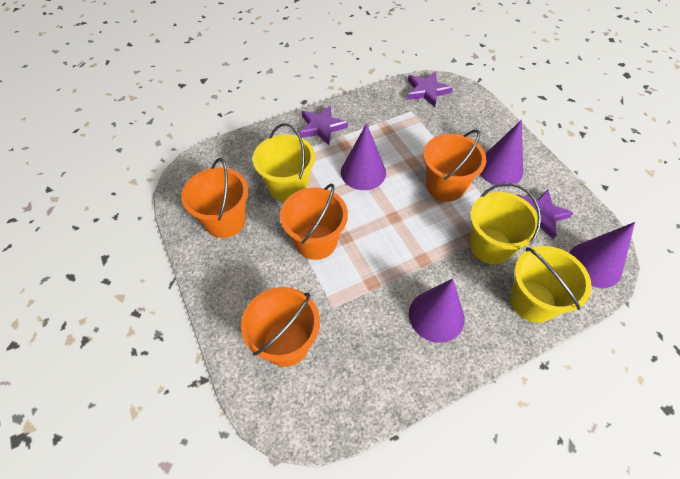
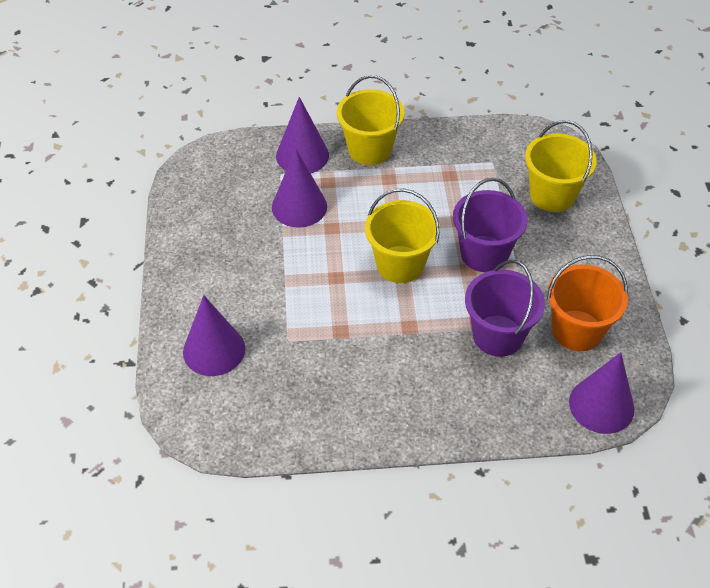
orange bucket: [181,158,248,238] [241,287,320,367] [280,184,348,260] [423,130,486,202] = 4 -> [547,255,628,351] = 1
purple bucket: none = 0 -> [453,178,528,272] [465,260,545,357] = 2
purple star: [300,105,348,145] [407,71,453,107] [517,190,573,239] = 3 -> none = 0

